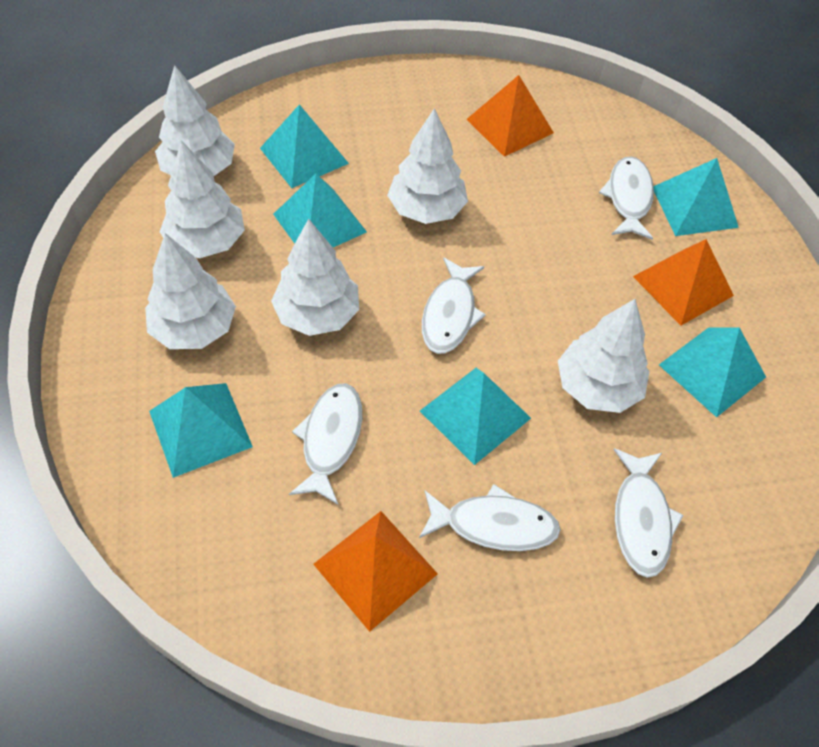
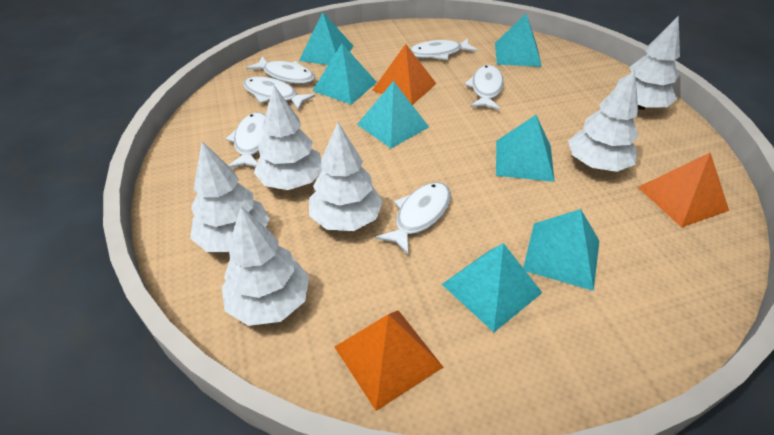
turquoise pyramid: [149,383,253,478] [260,104,349,188] [273,174,367,247] [420,368,531,465] [653,158,739,236] [659,328,766,417] = 6 -> [299,12,353,65] [312,44,377,105] [357,81,429,148] [442,243,542,332] [495,14,542,67] [496,115,555,182] [523,209,599,291] = 7
white fish: [289,383,362,504] [419,484,561,551] [422,257,486,354] [599,156,654,239] [613,448,684,578] = 5 -> [226,112,265,168] [243,77,315,111] [246,56,315,84] [376,182,451,255] [410,38,478,60] [464,65,504,110] = 6

